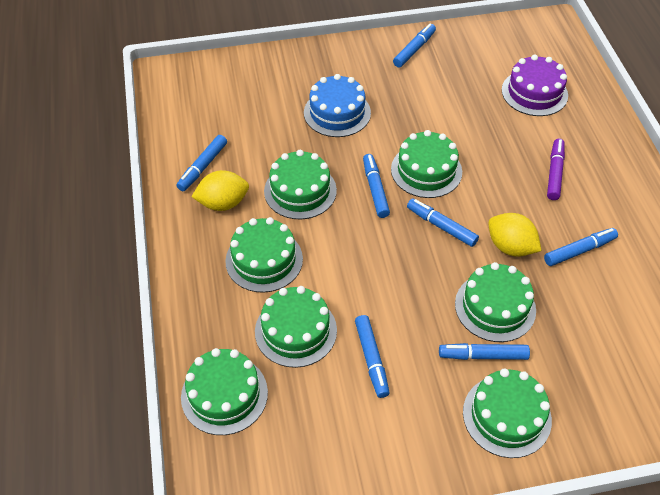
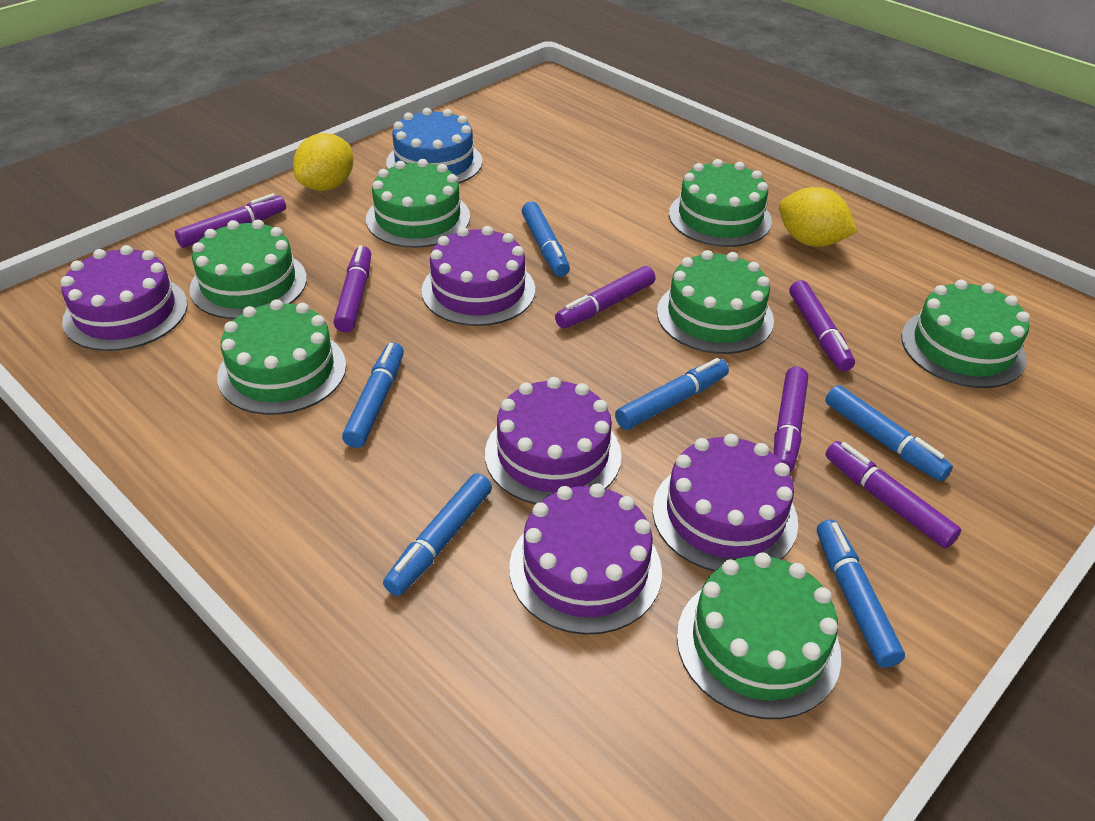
blue marker: [176,135,227,191] [355,315,390,398] [363,154,390,218] [393,24,436,67] [407,198,479,247] [439,343,530,360] [544,228,618,266] = 7 -> [342,342,404,448] [383,473,492,596] [522,202,570,277] [615,358,729,430] [817,520,905,668] [825,385,953,481] = 6
purple cake: [502,55,568,116] = 1 -> [61,245,188,351] [421,226,535,326] [485,377,621,504] [509,483,662,635] [653,434,798,572] = 5
purple marker: [547,139,565,200] = 1 -> [175,193,286,248] [334,245,371,332] [555,266,655,328] [774,367,808,472] [789,280,855,371] [825,441,961,548] = 6

